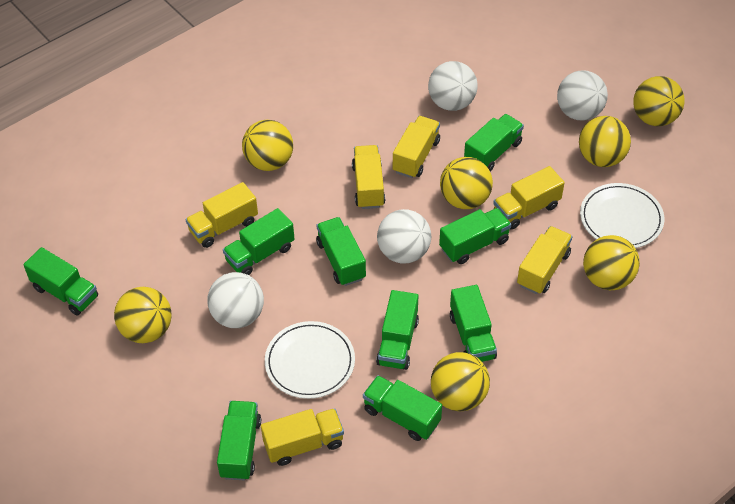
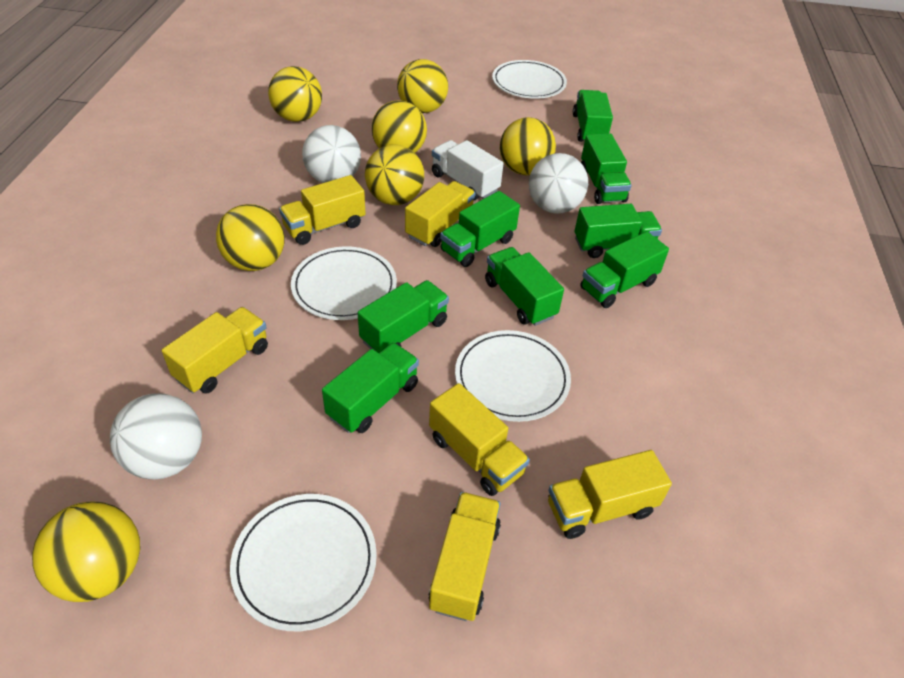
green truck: [23,247,98,316] [217,401,261,481] [223,208,294,275] [316,217,366,286] [363,375,442,441] [376,290,419,370] [439,208,511,264] [450,285,497,362] [464,114,524,171] = 9 -> [322,342,419,433] [358,280,449,353] [440,191,520,267] [485,247,564,326] [573,90,613,142] [574,204,662,258] [580,231,669,308] [581,133,631,204] = 8
white ball: [207,272,264,328] [377,209,431,263] [428,61,478,111] [557,70,608,120] = 4 -> [110,393,202,479] [302,125,361,183] [529,153,588,214] = 3
white plate: [265,321,355,399] [580,183,664,248] = 2 -> [230,494,377,631] [291,246,397,320] [455,330,571,422] [492,60,567,99] = 4
white truck: none = 0 -> [432,140,504,200] = 1

